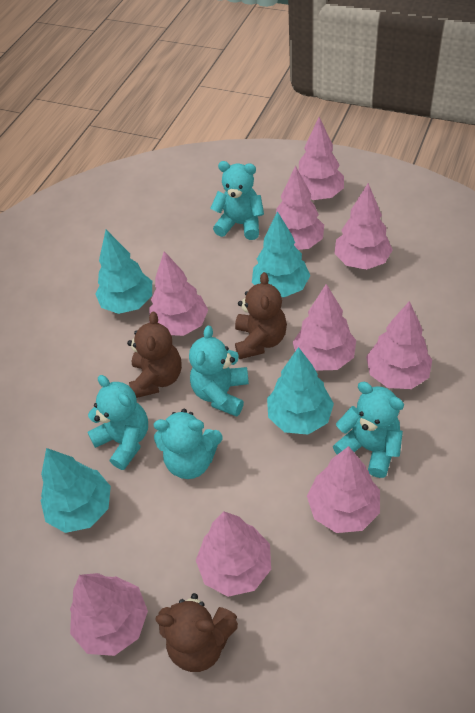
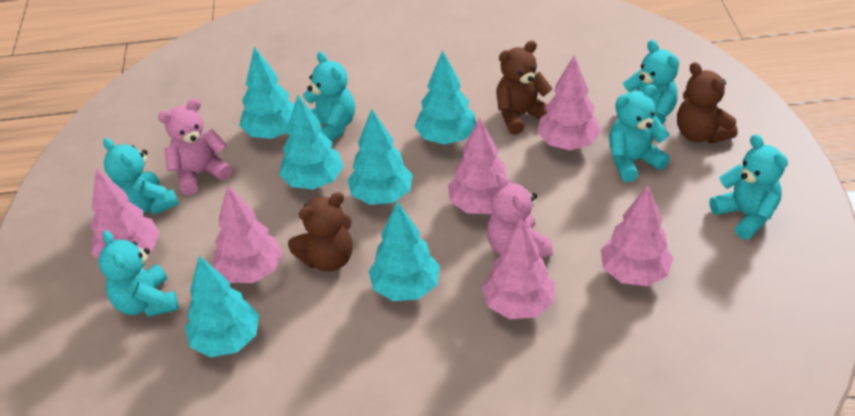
pink teddy bear: none = 0 -> [158,98,232,195] [487,173,553,258] = 2
pink tree: [70,573,148,656] [149,251,208,336] [196,512,271,597] [276,165,324,250] [293,284,356,371] [299,117,344,200] [307,446,380,533] [334,183,393,270] [366,301,432,389] = 9 -> [90,168,160,259] [213,186,283,283] [448,117,511,214] [482,218,555,319] [537,56,601,150] [601,185,673,286] = 6
turquoise teddy bear: [87,375,148,470] [154,409,223,479] [189,326,249,417] [210,161,264,240] [333,382,404,478] = 5 -> [98,231,178,317] [103,138,179,215] [303,52,355,141] [609,85,670,182] [615,40,679,125] [710,134,788,240] = 6
turquoise tree: [41,448,111,533] [95,230,152,314] [252,211,310,297] [267,347,334,435] = 4 -> [185,256,259,357] [239,47,295,139] [279,95,344,190] [348,109,413,205] [369,201,440,301] [414,50,476,145] = 6

